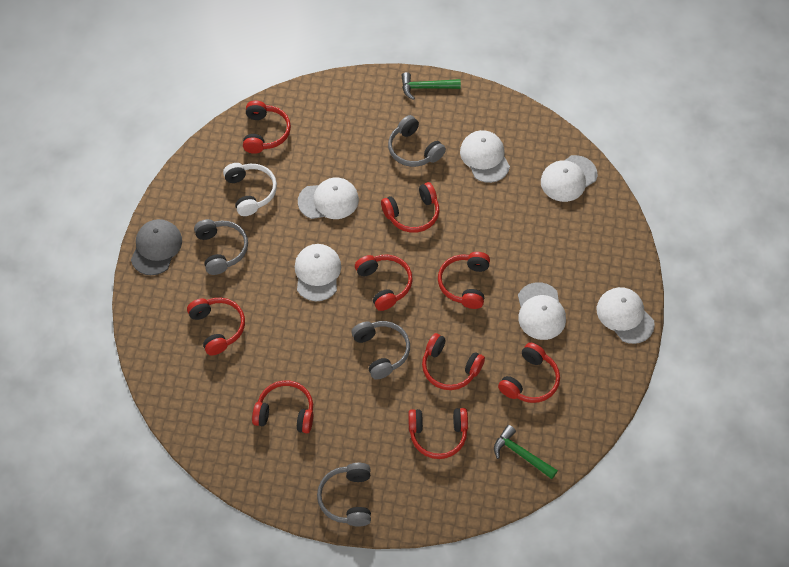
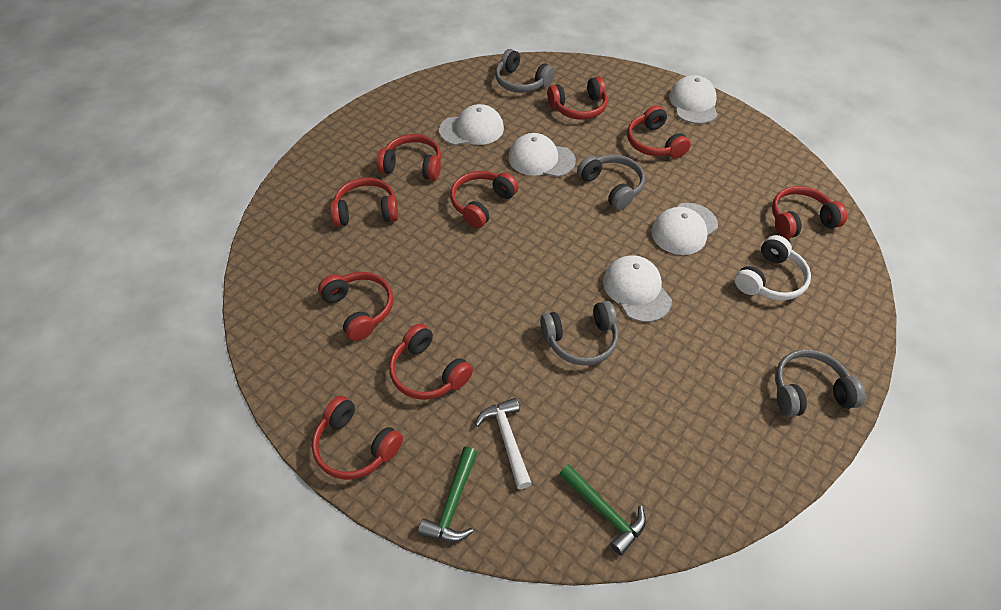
grey cap: [131,219,182,275] = 1 -> none = 0
white cap: [295,244,341,301] [298,178,359,219] [460,130,510,183] [518,282,566,340] [541,155,597,202] [597,287,655,344] = 6 -> [439,104,504,145] [508,133,576,177] [603,255,672,322] [651,203,718,255] [669,75,718,124] = 5
white hammer: none = 0 -> [475,398,532,489] = 1

